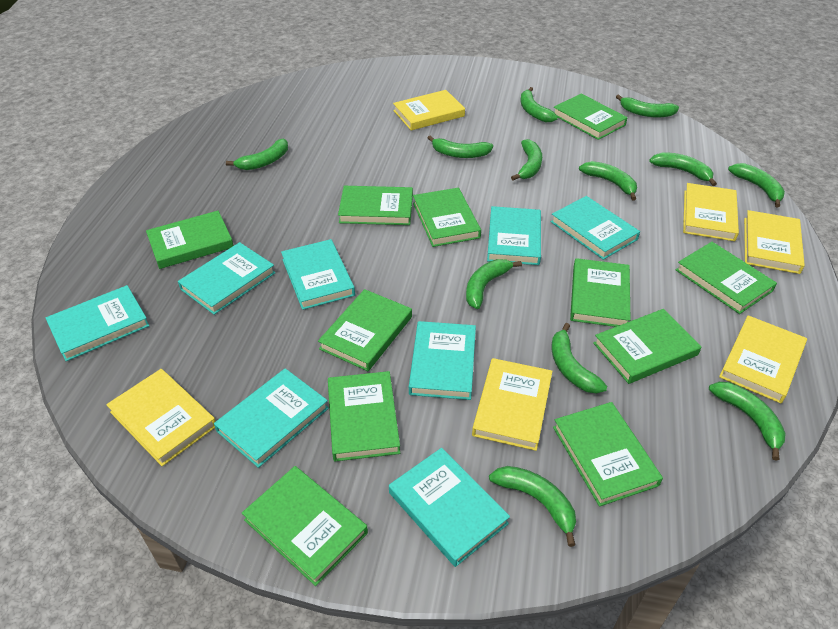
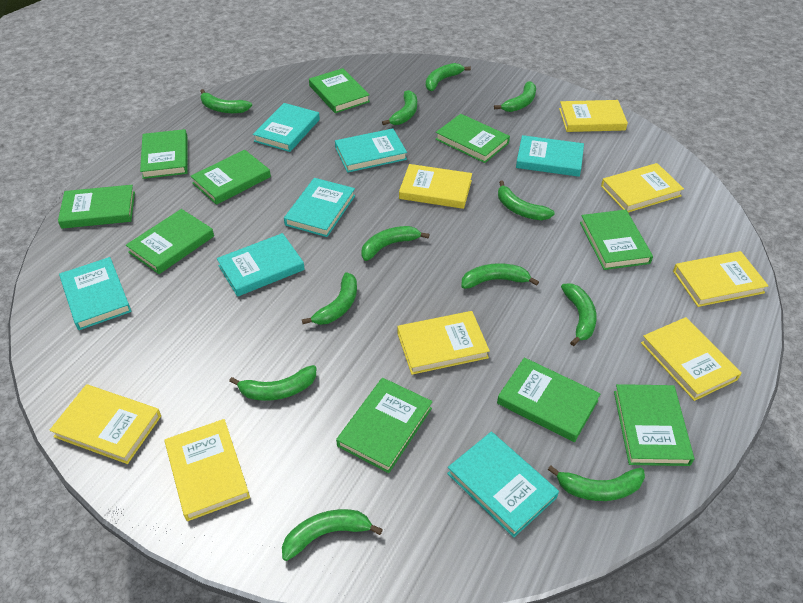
green book: [146,211,234,269] [242,466,368,586] [318,289,412,371] [328,371,400,461] [338,186,413,225] [413,188,481,247] [553,402,663,507] [554,93,628,140] [570,258,631,327] [593,309,702,384] [676,242,777,314] = 11 -> [58,185,135,229] [126,209,214,274] [140,129,188,179] [191,150,271,205] [309,68,370,113] [336,378,433,473] [436,114,510,163] [497,358,600,442] [580,210,653,270] [614,384,694,466] = 10
turquoise book: [46,285,149,361] [178,242,275,315] [214,368,329,468] [281,239,355,310] [389,448,510,567] [409,321,476,400] [487,206,541,265] [551,196,640,260] = 8 -> [59,257,132,330] [217,233,305,297] [253,103,320,152] [284,178,355,237] [335,128,407,173] [447,432,559,538] [516,135,584,177] = 7
yellow book: [106,369,216,466] [393,90,465,131] [472,358,552,451] [683,183,739,241] [719,315,807,403] [744,210,805,274] = 6 -> [49,384,161,464] [165,419,250,521] [397,311,490,375] [399,164,472,209] [559,100,628,132] [601,163,684,212] [641,317,741,401] [673,251,768,307] = 8

